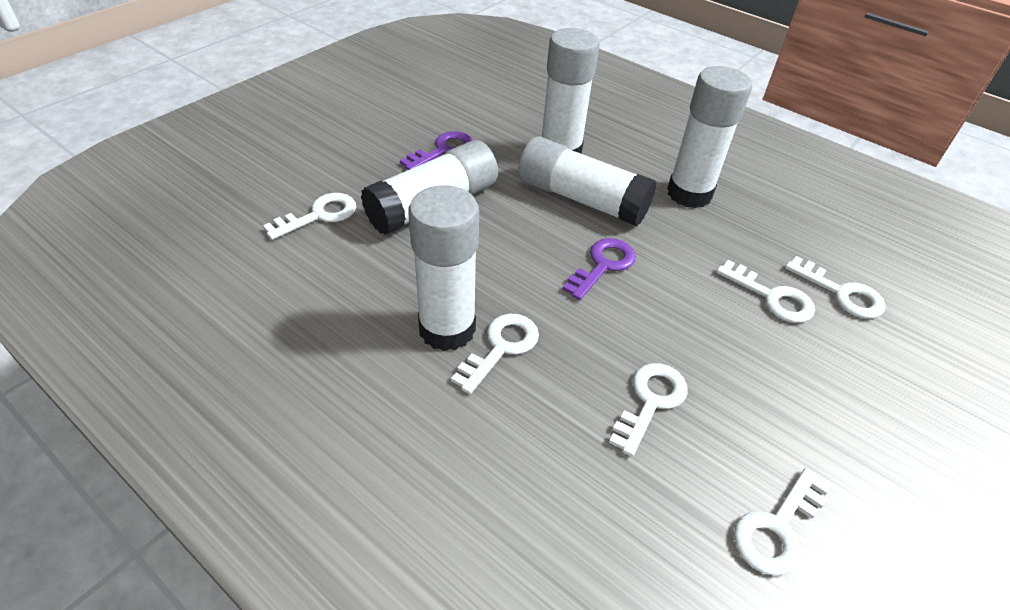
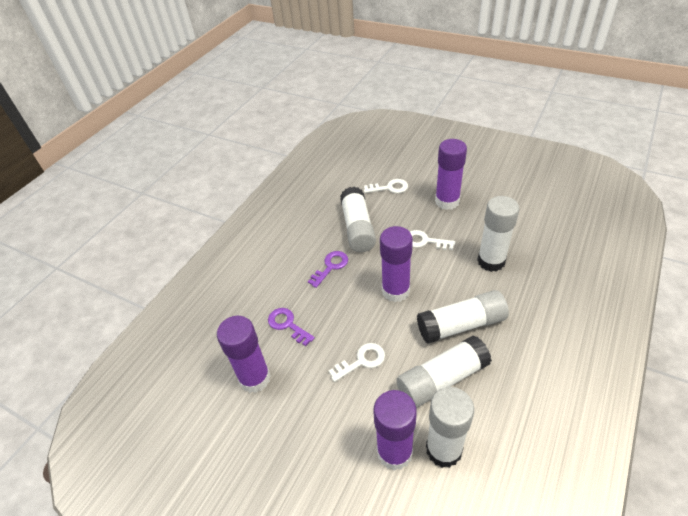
purple glue stick: none = 0 -> [217,316,271,393] [373,390,417,471] [380,226,413,302] [435,139,467,210] = 4
white key: [263,193,356,240] [451,314,539,394] [609,363,688,457] [716,260,815,323] [734,468,831,576] [785,256,886,319] = 6 -> [329,343,385,382] [364,179,408,193] [410,230,455,250] = 3

